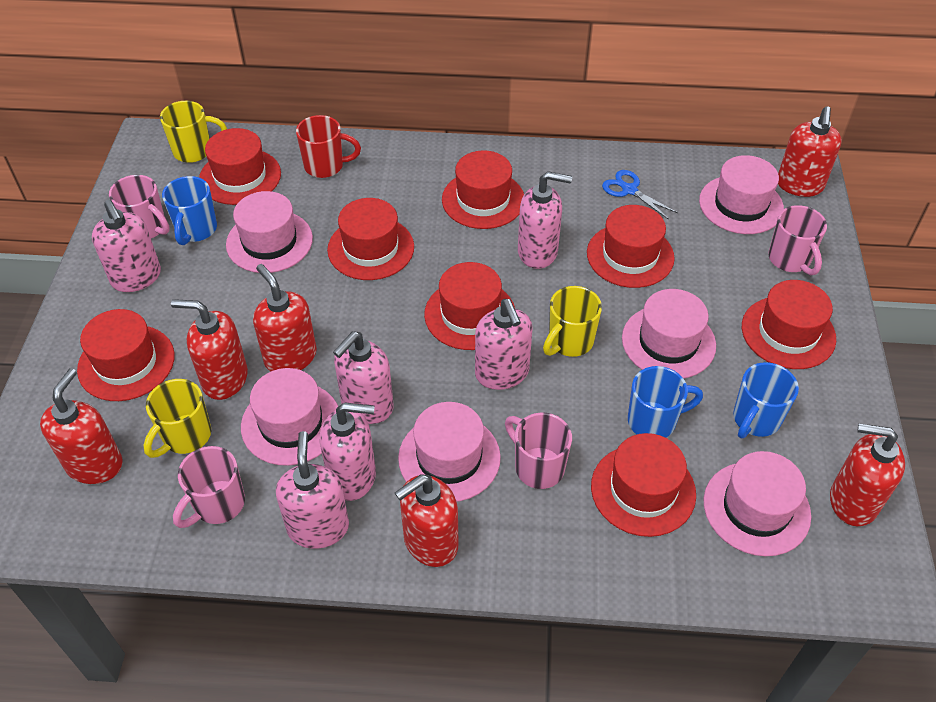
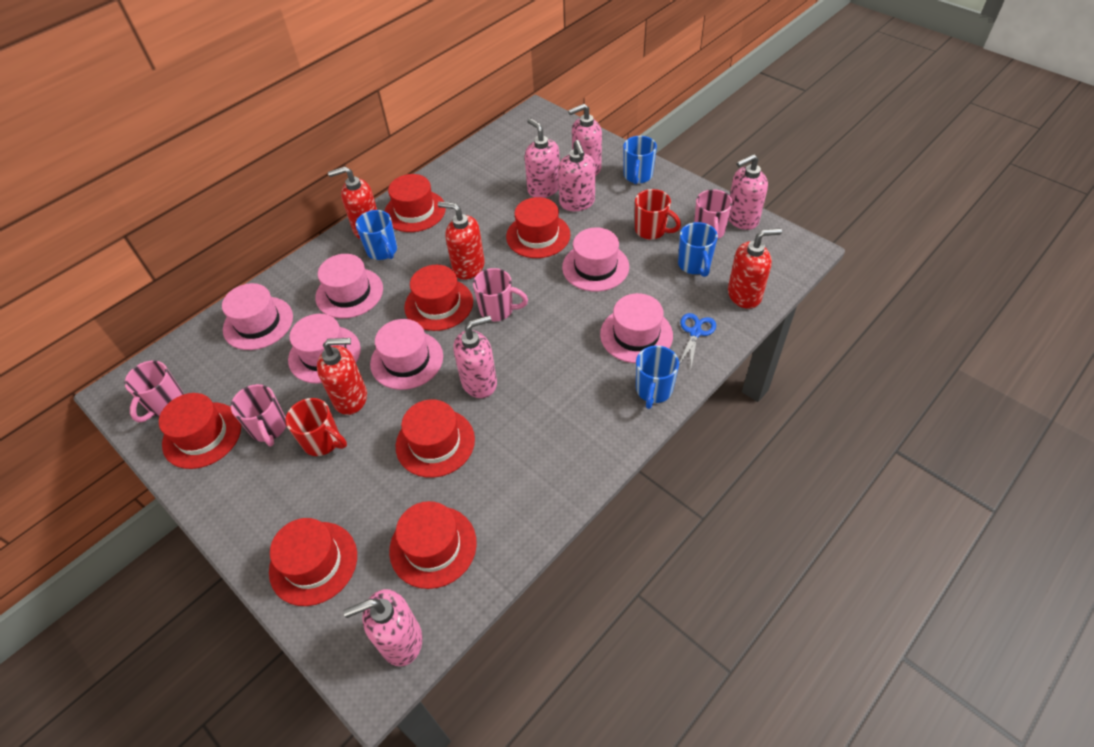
blue mug: [162,176,217,245] [628,366,703,438] [733,362,799,438] = 3 -> [355,210,397,260] [623,136,657,184] [636,345,679,409] [678,222,718,277] = 4
red hat: [77,309,175,401] [199,128,281,205] [327,198,414,280] [424,262,515,350] [442,150,524,229] [587,205,675,288] [591,433,696,537] [742,280,836,369] = 8 -> [159,393,241,469] [269,518,357,606] [385,174,446,232] [389,501,477,589] [396,399,475,478] [404,265,473,331] [506,197,571,258] = 7
red mug: [296,115,361,178] = 1 -> [285,398,347,456] [635,189,681,239] = 2
red soap dispenser: [40,368,123,484] [171,299,248,400] [253,264,317,371] [395,474,458,567] [778,106,842,197] [830,423,905,526] = 6 -> [317,338,367,415] [328,167,377,239] [438,201,485,280] [728,228,782,309] = 4
yellow mug: [143,379,211,458] [160,101,227,163] [543,286,602,357] = 3 -> none = 0

